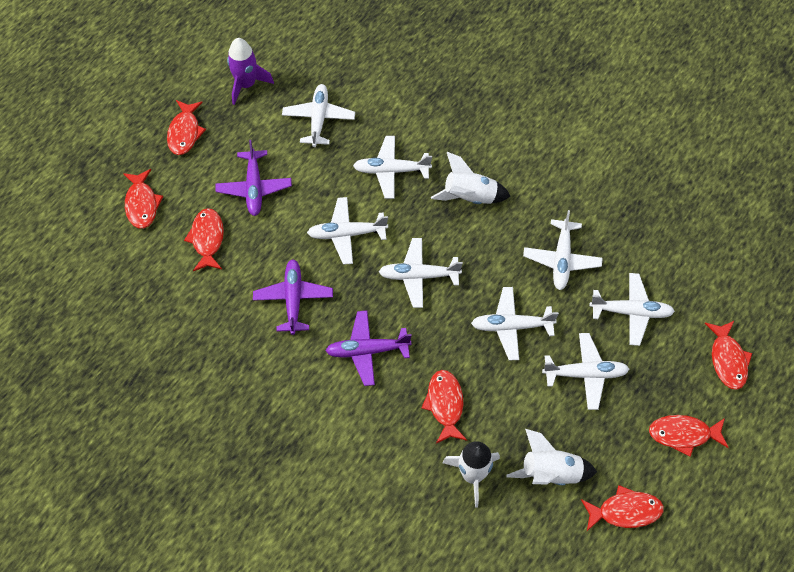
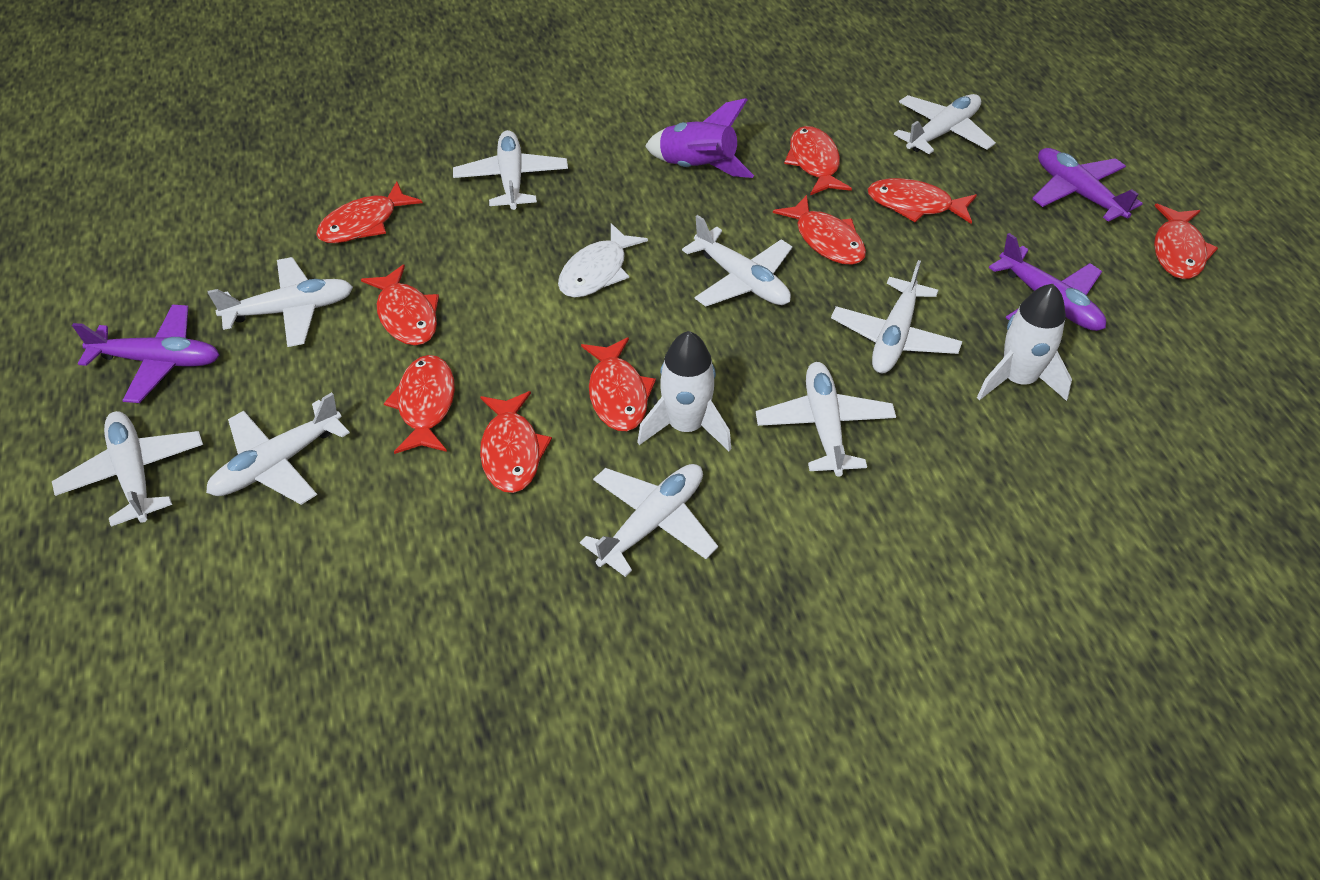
red fish: [123,169,163,229] [167,100,206,155] [184,208,224,271] [421,370,467,444] [581,485,664,531] [649,415,729,457] [705,320,752,390] = 7 -> [316,181,423,243] [361,264,439,346] [384,355,455,454] [480,391,552,493] [581,337,656,431] [773,195,866,265] [784,126,852,195] [868,178,977,224] [1154,203,1218,279] = 9
white fish: none = 0 -> [558,223,648,298] = 1
white plane: [282,84,355,147] [307,197,388,265] [353,136,432,199] [379,238,463,308] [471,287,559,360] [523,210,603,290] [542,333,629,410] [589,273,675,346] = 8 -> [52,411,203,527] [206,392,350,505] [208,257,353,347] [453,130,568,210] [580,464,718,577] [682,215,792,307] [756,362,896,477] [831,260,962,374] [894,94,996,154] = 9
white rocket: [431,152,511,204] [443,441,500,508] [506,429,597,485] = 3 -> [637,331,731,451] [977,284,1072,401] = 2

